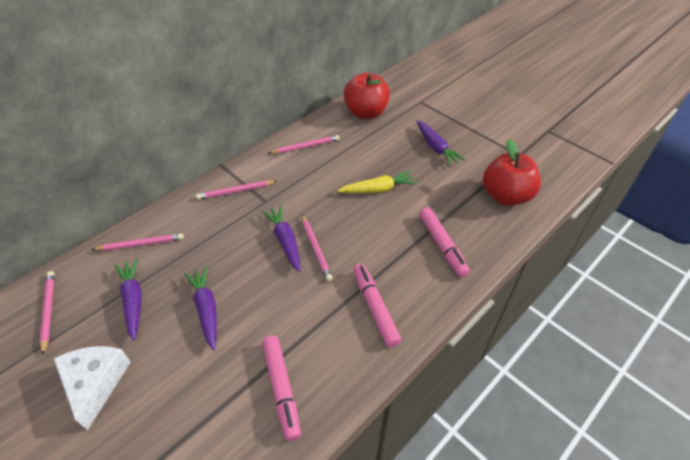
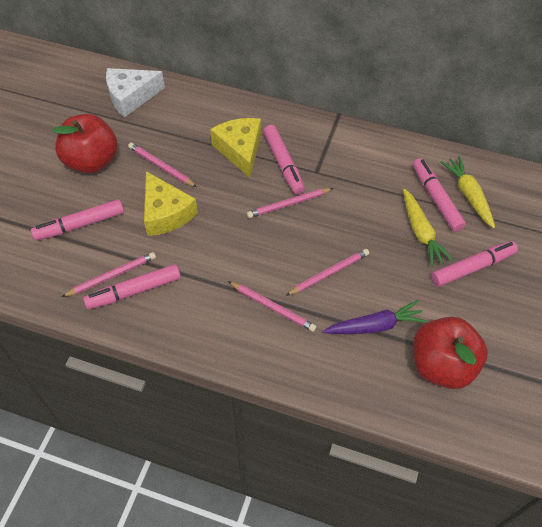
pink marker: [262,336,301,441] [353,264,402,347] [419,207,470,277] = 3 -> [31,199,124,241] [83,264,181,309] [263,125,305,195] [413,158,466,232] [431,241,518,287] = 5
purple carrot: [114,258,142,340] [184,266,217,350] [262,205,300,272] [417,120,465,166] = 4 -> [323,300,427,334] = 1
yellow carrot: [337,171,417,193] = 1 -> [403,189,453,267] [440,156,495,228] = 2
yellow cheese: none = 0 -> [144,171,198,236] [210,118,261,178] = 2

